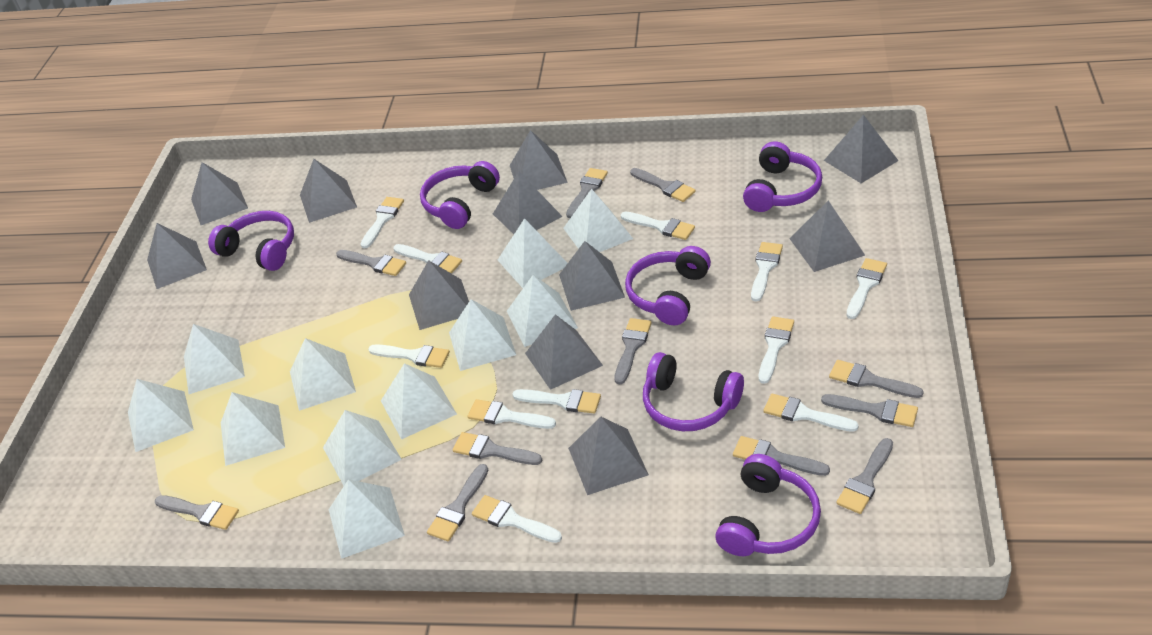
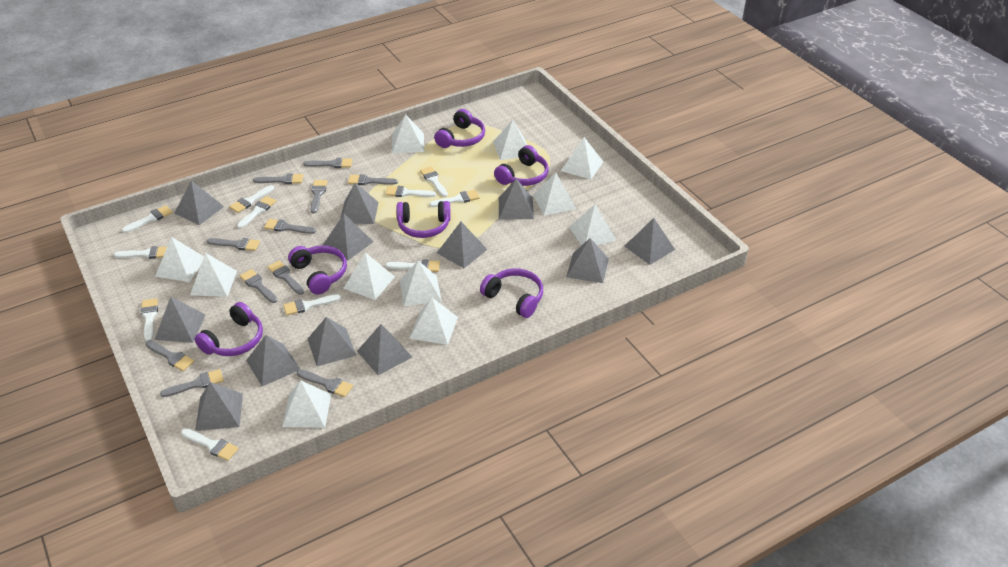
grey pyramid: [147,223,207,289] [191,162,248,225] [300,159,357,223] [409,260,469,330] [493,172,563,234] [510,130,568,190] [525,314,603,390] [559,241,625,311] [568,417,649,495] [789,200,865,272] [824,115,899,183] = 11 -> [154,297,206,343] [175,180,224,225] [195,382,243,431] [246,335,300,386] [308,317,356,366] [323,214,373,260] [341,183,379,224] [357,324,412,375] [437,222,488,268] [499,179,534,219] [566,238,609,283] [625,218,675,265] = 12

